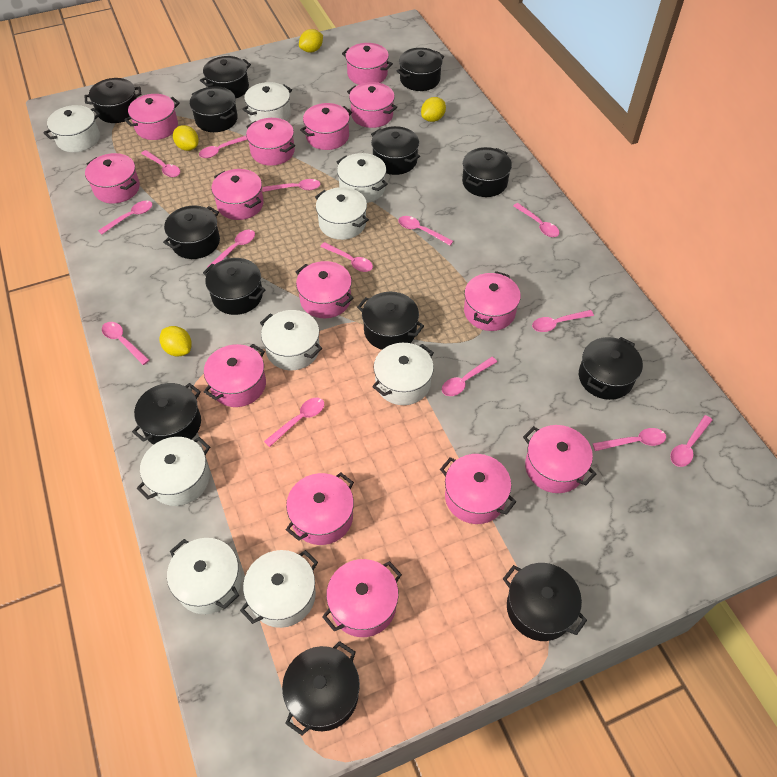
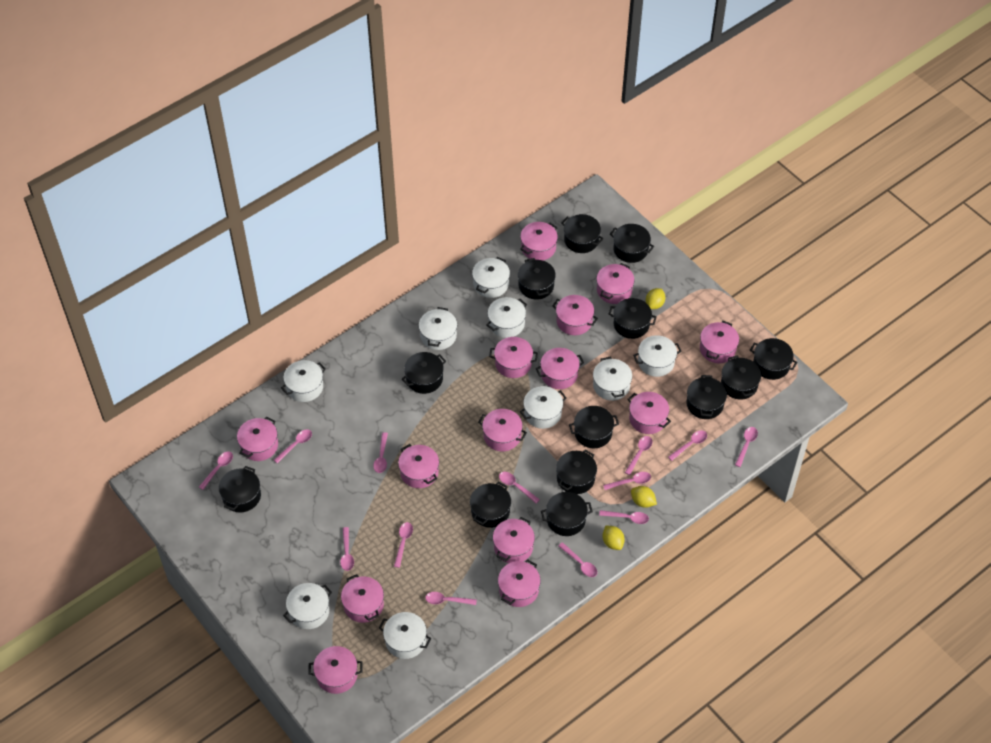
pink spoon: [98,201,152,234] [102,322,150,365] [141,150,180,177] [199,136,247,158] [208,230,255,267] [262,179,320,192] [264,398,324,447] [320,242,373,272] [398,216,453,245] [442,357,497,396] [513,203,560,237] [532,310,594,332] [593,428,666,451] [670,415,712,467] = 14 -> [199,452,233,490] [274,429,312,464] [340,527,354,571] [373,432,388,473] [394,522,413,568] [425,592,477,605] [499,472,540,503] [559,542,597,577] [599,510,649,524] [603,472,651,490] [625,436,653,475] [668,430,707,461] [735,427,758,467] = 13
yellow lemon: [160,326,192,356] [173,125,199,151] [299,29,323,52] [421,97,446,122] = 4 -> [603,525,625,550] [631,486,657,508] [646,288,665,309] = 3

